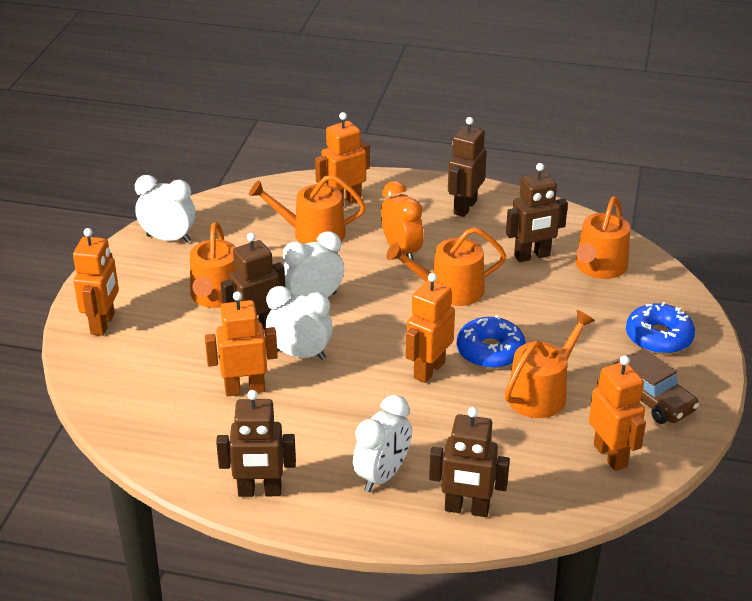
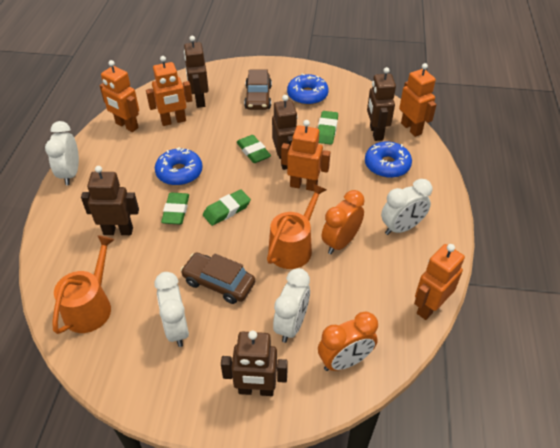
blue donut: [457,315,526,369] [626,302,695,354] = 2 -> [155,147,203,185] [287,74,329,105] [365,141,412,178] = 3
brown car: [614,350,699,424] = 1 -> [181,253,255,304] [244,70,272,110] = 2
green eraser: none = 0 -> [161,193,189,225] [203,190,251,226] [237,135,271,163] [318,111,338,145] = 4
orange clock: [381,181,423,260] = 1 -> [318,311,378,371] [322,190,365,254] = 2
orange watering can: [190,222,236,308] [249,175,366,244] [386,227,506,306] [505,310,595,418] [576,196,630,279] = 5 -> [53,235,115,334] [267,184,326,269] = 2

